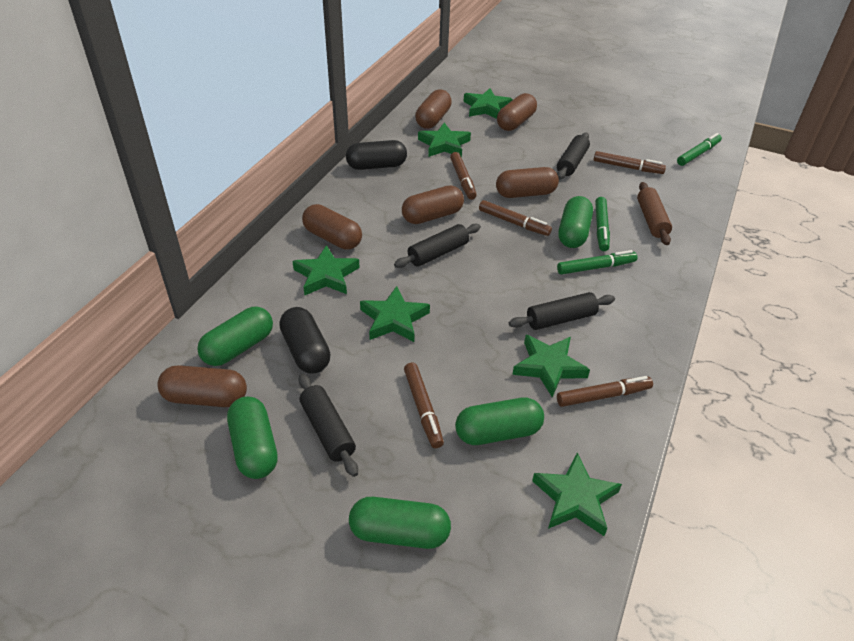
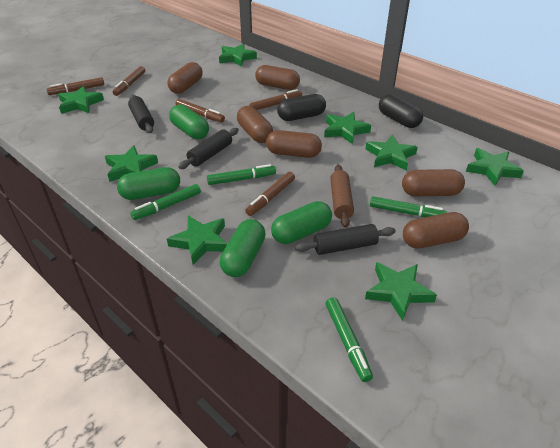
black rolling pin: [298,374,358,477] [394,224,481,268] [509,292,615,330] [557,133,590,180] = 4 -> [128,94,154,133] [178,128,239,169] [295,224,396,255] = 3
green capsule: [197,307,273,366] [227,396,278,479] [349,497,451,549] [455,398,544,445] [559,196,593,248] = 5 -> [117,167,180,200] [169,104,209,139] [220,219,266,277] [271,201,332,244] = 4
green marker: [557,250,637,275] [595,197,610,251] [677,133,722,166] = 3 -> [130,184,201,220] [207,164,276,185] [326,297,373,382] [370,196,447,217] = 4
green star: [292,245,360,295] [360,286,430,342] [418,123,471,157] [464,88,513,119] [512,335,590,398] [532,452,622,536] = 6 -> [58,86,104,114] [105,145,158,182] [167,216,228,265] [219,44,257,67] [324,112,371,144] [365,262,437,321] [366,135,418,171] [466,148,524,186] = 8

